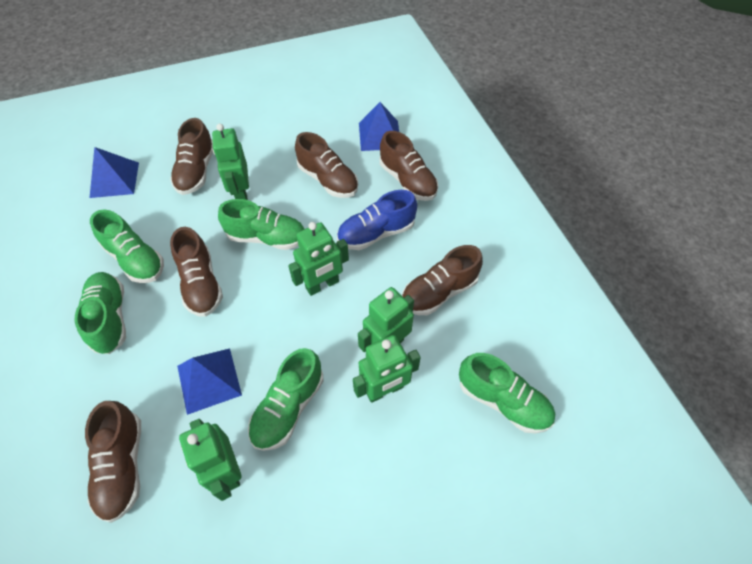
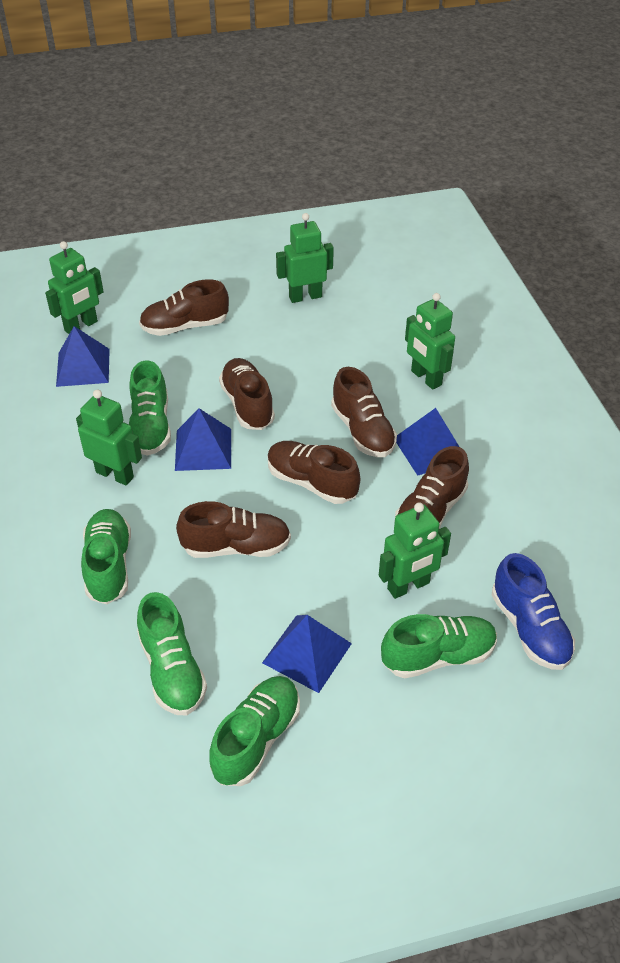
blue pyramid: [90,147,139,198] [177,348,242,415] [359,102,399,151] = 3 -> [56,326,110,387] [175,408,231,471] [262,615,352,693] [396,408,459,476] = 4

